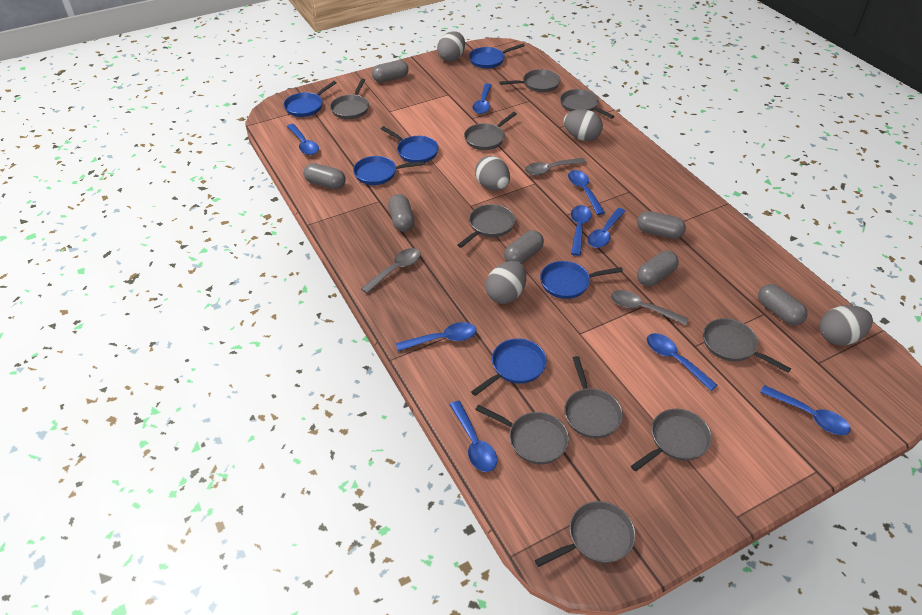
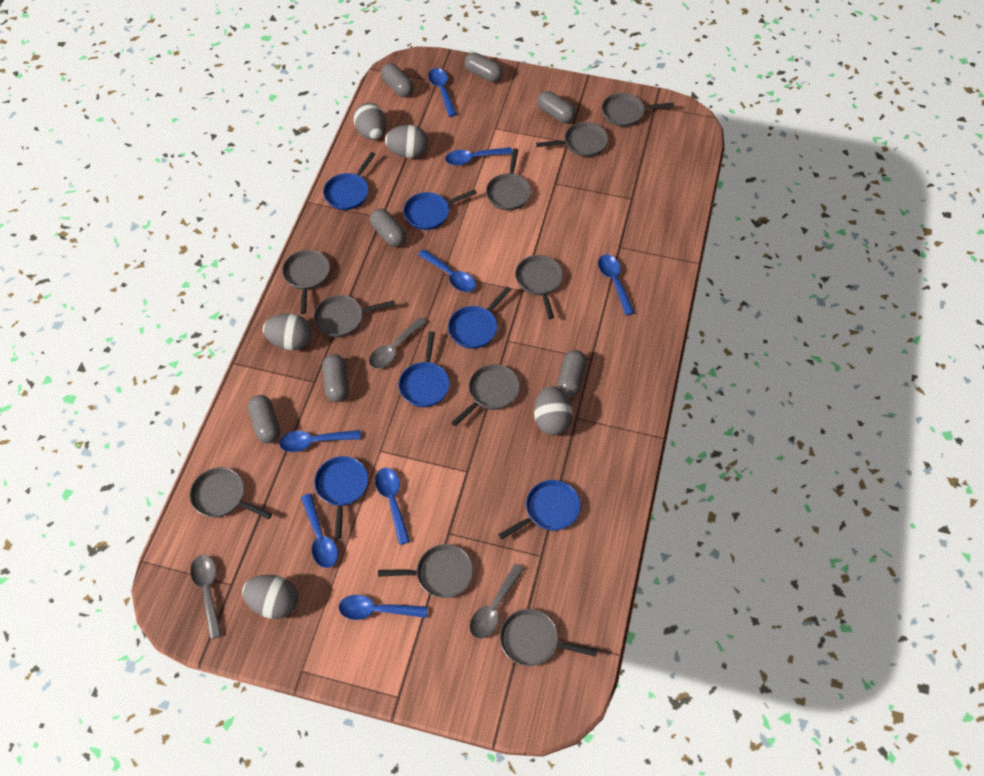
blue spoon: [287,124,319,155] [396,322,476,351] [449,401,497,472] [473,83,492,114] [568,170,605,215] [571,205,592,256] [587,208,626,248] [647,333,718,391] [760,385,851,435] = 9 -> [279,430,361,452] [301,494,338,568] [339,595,427,620] [375,468,410,545] [418,249,476,292] [428,68,457,117] [445,147,512,166] [598,255,635,316] = 8

